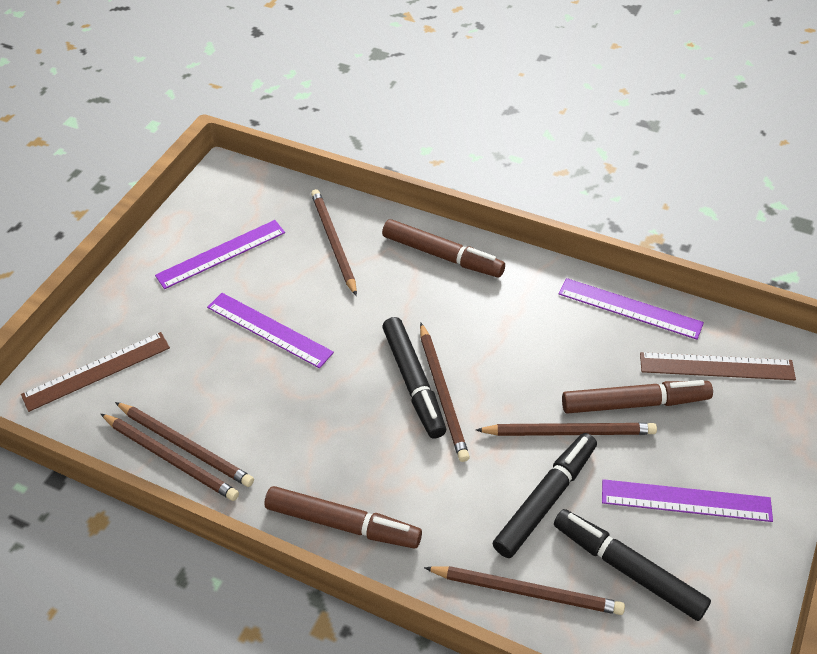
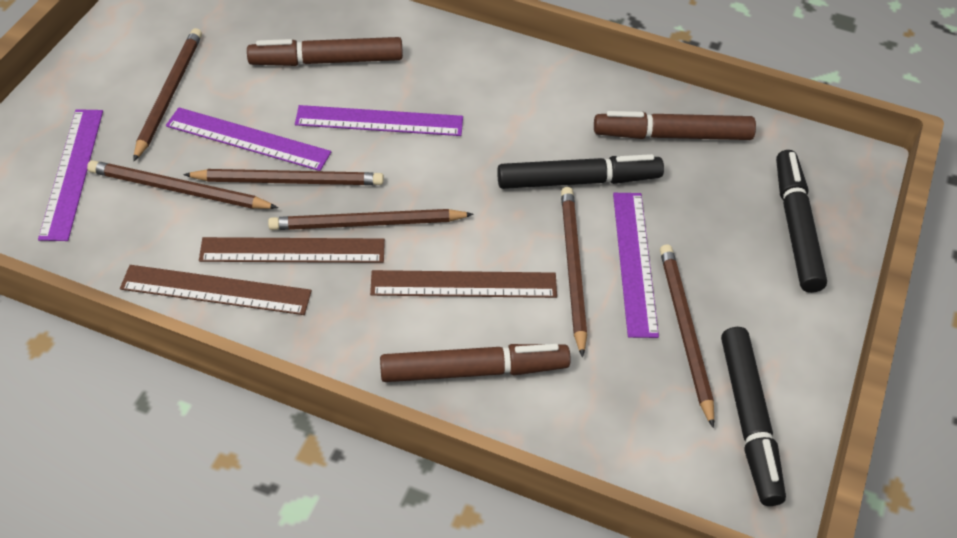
brown ruler: [21,332,170,412] [640,352,796,380] = 2 -> [120,265,312,315] [199,237,385,263] [370,270,557,298] = 3

